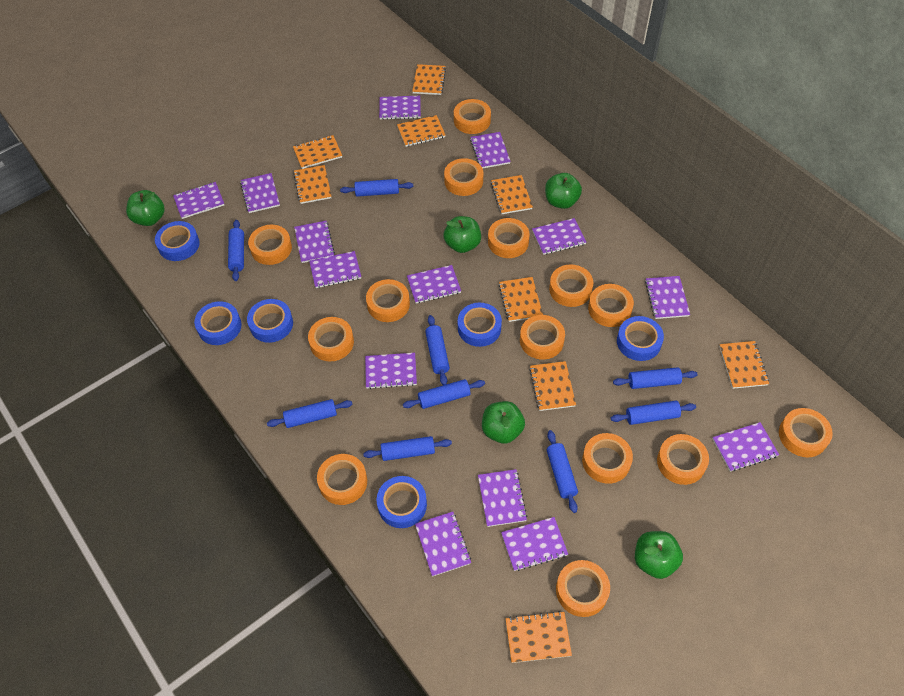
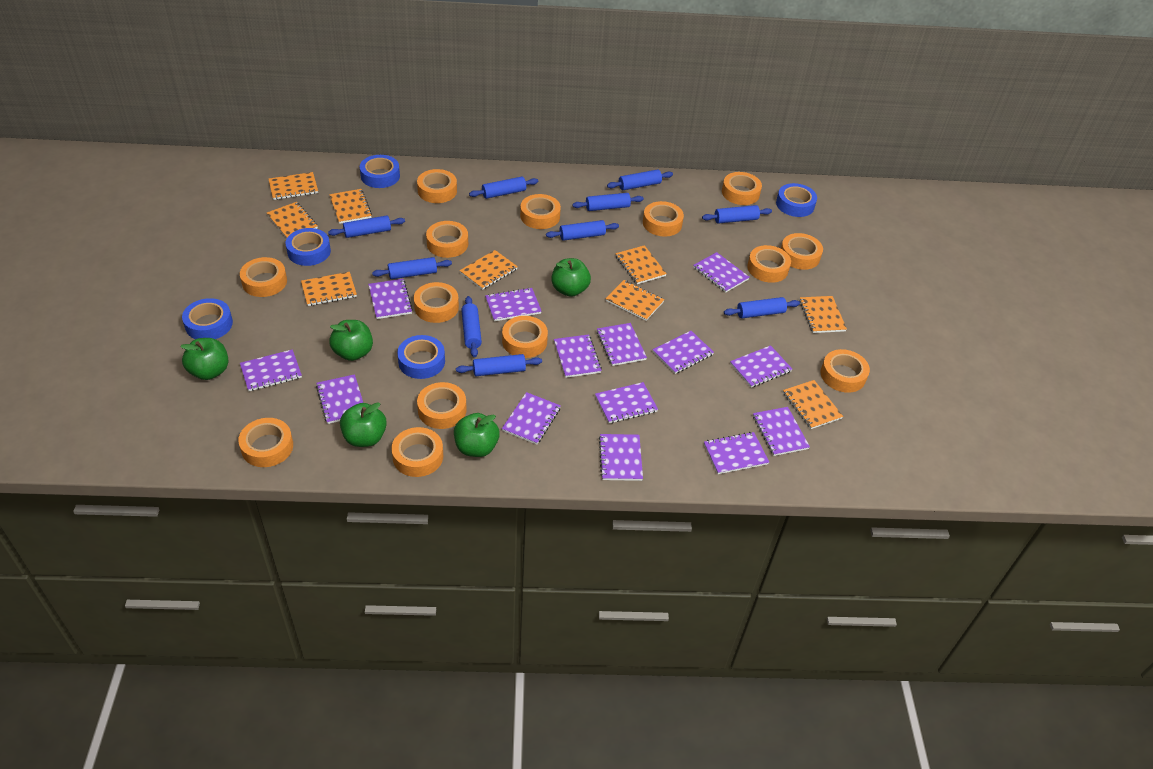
blue rolling pin: [228,220,244,281] [267,399,352,428] [340,179,413,197] [363,436,452,461] [403,379,485,409] [425,315,450,385] [547,430,578,513] [611,401,696,425] [613,367,698,389] = 9 -> [328,216,405,238] [372,257,452,279] [456,354,542,376] [461,296,482,357] [469,177,538,199] [546,220,619,241] [572,193,644,211] [607,169,673,190] [702,205,772,224] [724,297,800,318] = 10
blue tape: [155,221,200,261] [194,301,242,345] [247,299,293,343] [377,476,427,528] [458,303,502,347] [617,316,664,361] = 6 -> [182,298,233,339] [286,228,331,266] [360,155,400,188] [397,335,445,379] [776,183,817,217] = 5

